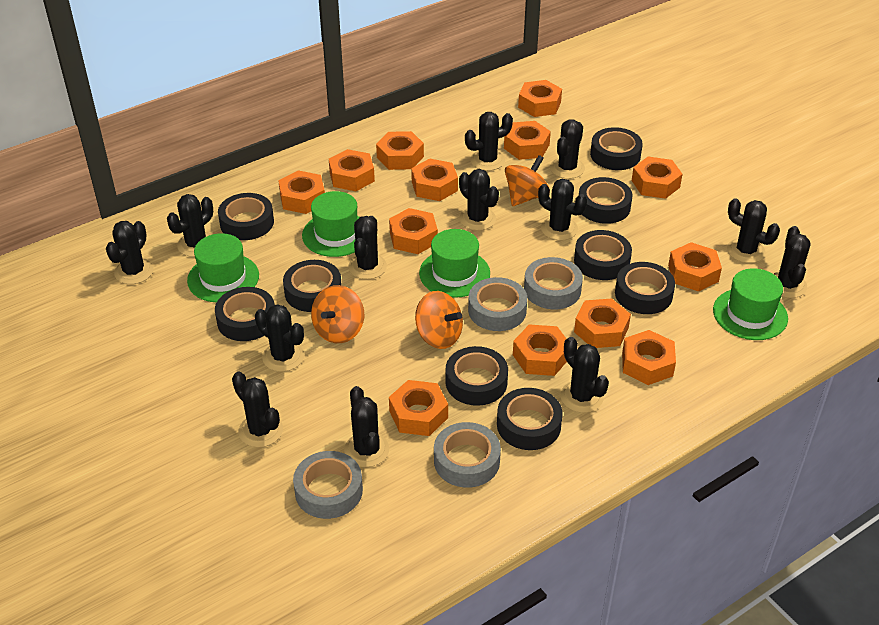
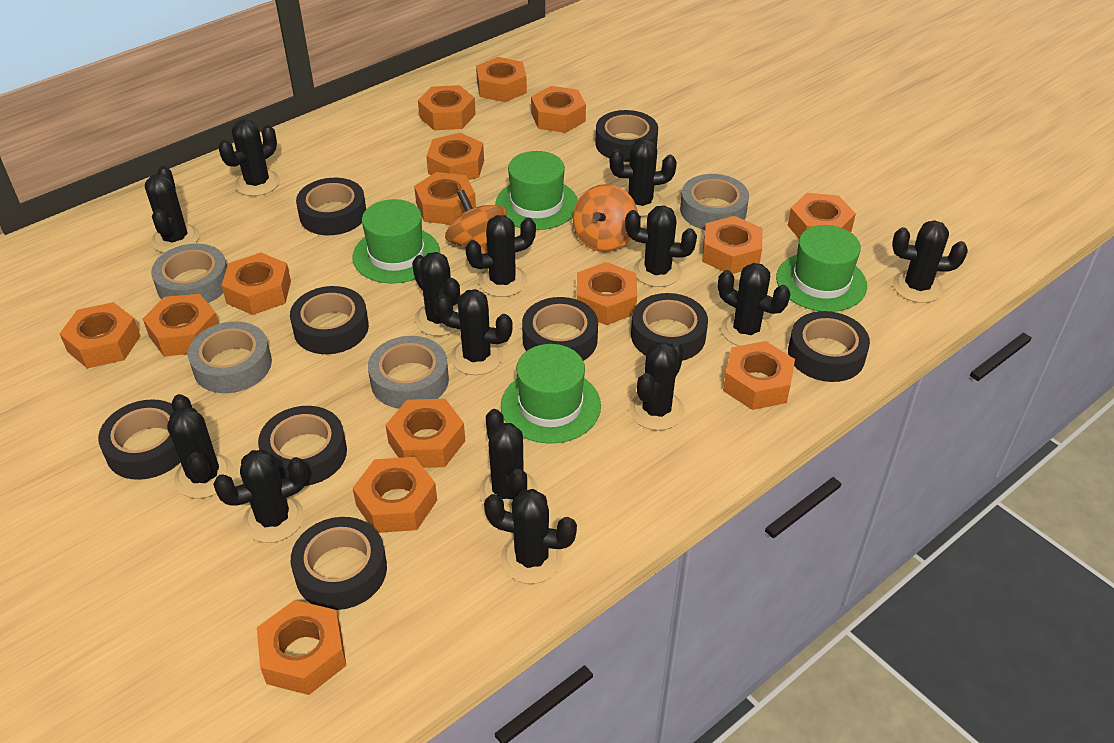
black cactus: [106,221,154,284] [167,194,213,257] [232,372,283,447] [255,304,304,372] [344,386,389,467] [348,216,387,279] [459,169,499,230] [465,112,513,171] [538,179,587,241] [550,119,585,179] [560,337,609,413] [727,198,780,263] [773,226,811,298] = 13 -> [145,166,199,253] [167,394,234,498] [213,450,308,543] [218,119,280,196] [412,252,460,336] [435,289,513,375] [465,215,536,297] [479,409,538,512] [484,489,577,584] [609,139,677,217] [625,205,697,287] [629,342,684,431] [718,263,790,346] [892,220,968,303] = 14
orange nut: [278,170,325,214] [329,149,375,191] [376,131,424,170] [389,208,438,254] [389,380,448,436] [411,158,458,201] [504,121,551,160] [513,325,567,376] [518,80,562,117] [574,298,631,348] [622,330,676,385] [632,157,682,199] [668,242,722,292] = 13 -> [60,302,141,368] [143,294,219,356] [221,252,291,315] [257,600,346,695] [353,457,437,533] [386,399,465,468] [414,172,476,225] [418,85,476,130] [426,133,484,180] [476,57,527,102] [531,86,586,133] [577,262,637,325] [702,216,762,274] [723,341,795,410] [788,193,856,238] = 15
orange spinning top: [311,285,364,343] [415,291,463,349] [505,155,549,206] = 3 -> [445,190,507,254] [573,184,638,252] = 2

